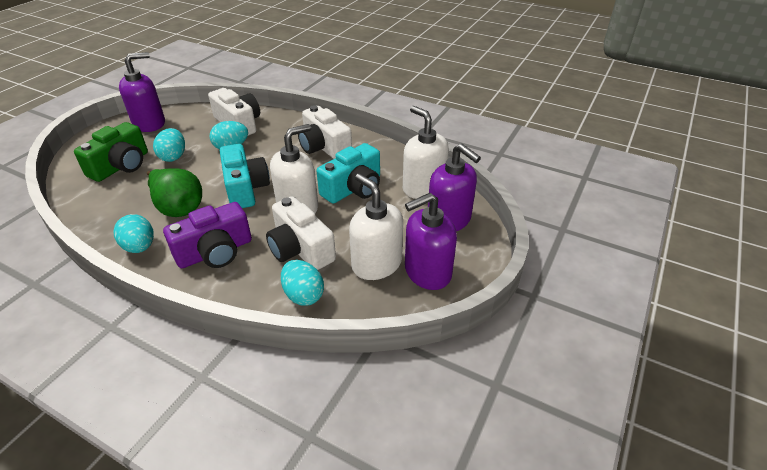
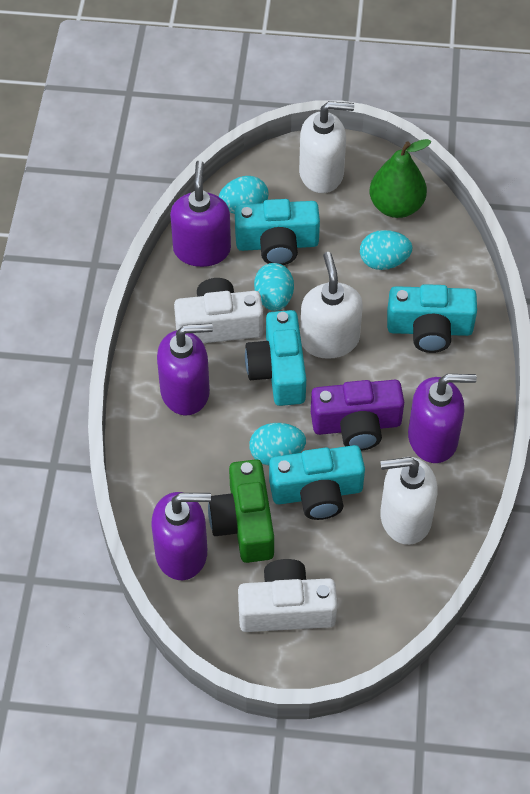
purple soap dispenser: [119,52,165,132] [405,193,457,290] [428,144,481,231] = 3 -> [151,492,211,580] [157,323,213,415] [170,160,231,267] [408,374,477,463] = 4
turquoise camera: [220,144,270,208] [317,143,380,204] = 2 -> [235,199,320,265] [245,310,306,406] [269,445,365,520] [387,284,477,353] = 4
white camera: [208,88,260,136] [266,196,336,270] [298,105,352,159] = 3 -> [174,278,263,343] [238,559,337,632] = 2

